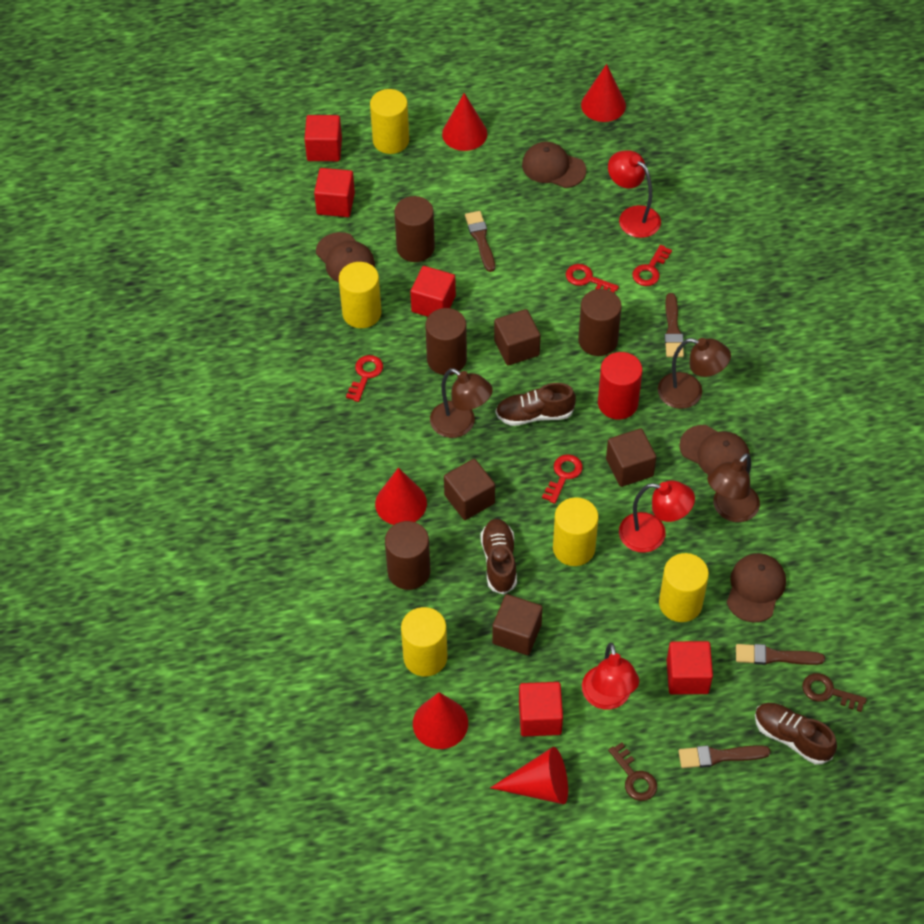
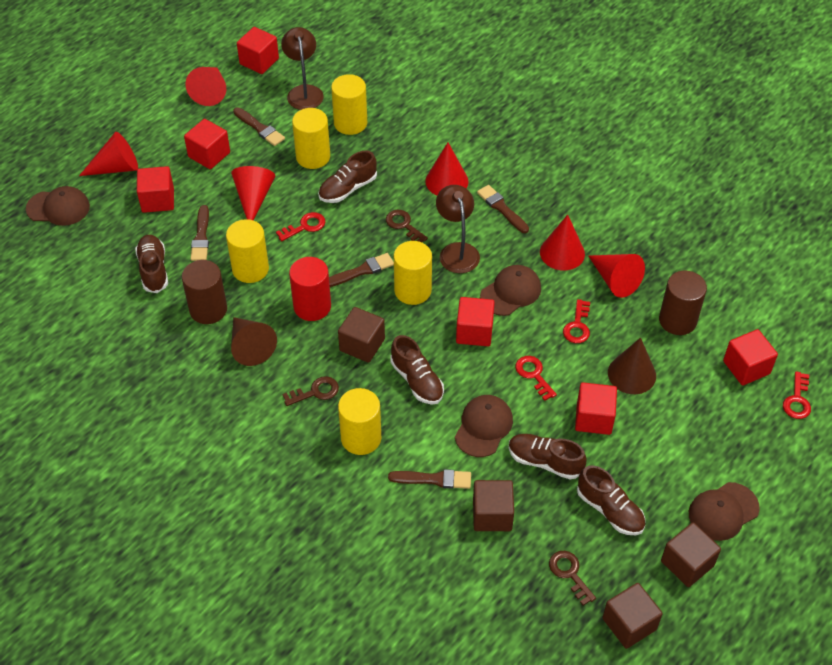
brown brush: [465,211,495,272] [664,293,684,357] [679,745,771,768] [736,644,825,665] = 4 -> [191,205,209,261] [233,107,285,146] [329,253,394,287] [388,469,471,489] [477,185,529,233] = 5
brown cone: none = 0 -> [231,317,277,366] [608,338,656,394] = 2
brown cylinder: [385,521,430,590] [394,196,435,262] [425,308,467,375] [578,289,622,356] = 4 -> [182,260,227,324] [659,271,707,335] = 2
brown key: [608,742,657,801] [802,673,867,712] = 2 -> [283,376,339,406] [386,210,428,242] [549,551,596,606] = 3
brown lamp: [430,368,493,438] [658,338,731,409] [707,453,760,522] = 3 -> [281,27,324,110] [436,185,480,273] = 2
brown shoe: [481,519,517,595] [496,383,576,426] [755,703,837,765] = 3 -> [135,235,168,293] [318,150,377,203] [390,335,444,405] [509,434,587,479] [577,465,645,535] = 5
red cone: [375,468,427,525] [413,692,468,749] [442,93,487,151] [490,747,568,804] [581,64,626,122] = 5 -> [79,132,138,176] [185,67,226,106] [231,166,275,220] [425,143,468,195] [540,215,585,270] [589,254,645,298] = 6
red cube: [304,115,342,161] [314,168,355,217] [410,266,456,317] [519,682,563,736] [667,641,713,694] = 5 -> [137,166,174,213] [184,119,230,169] [237,27,279,74] [456,297,495,346] [575,382,617,435] [723,329,778,385] = 6
red lamp: [582,643,639,710] [608,150,661,238] [619,481,695,553] = 3 -> none = 0

